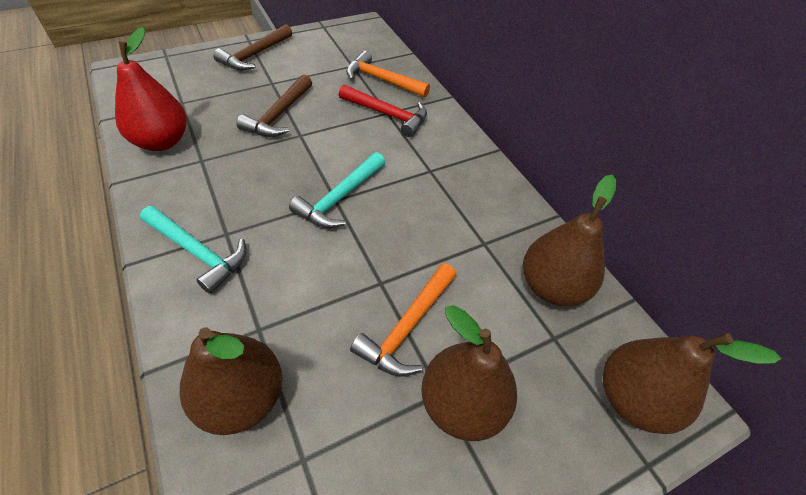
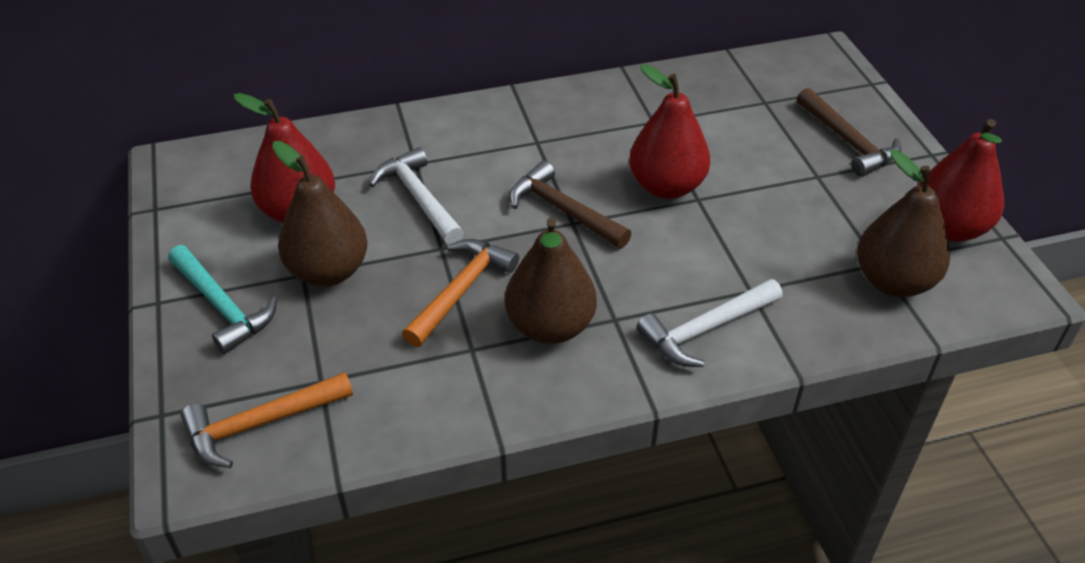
brown pear: [180,327,283,435] [421,305,517,441] [523,175,616,306] [603,333,781,434] = 4 -> [272,141,368,286] [505,218,597,344] [857,150,950,297] = 3
red hammer: [339,85,427,137] = 1 -> none = 0
red pear: [115,27,187,151] = 1 -> [234,93,335,223] [629,64,710,199] [919,119,1004,242] = 3
turquoise hammer: [140,206,246,294] [289,152,385,228] = 2 -> [168,245,277,354] = 1
white hammer: none = 0 -> [369,147,464,245] [637,279,783,367] = 2

